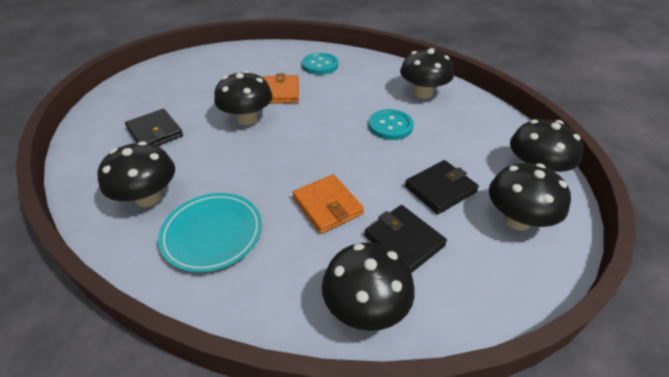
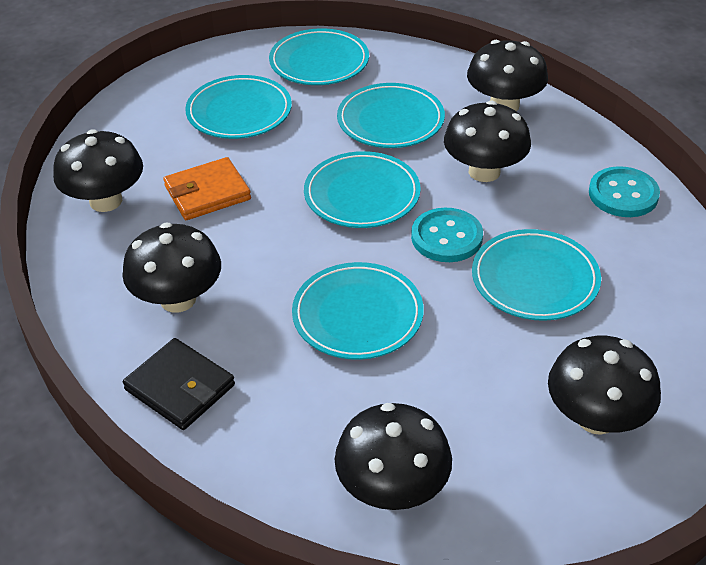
black wallet: [125,109,183,146] [365,205,447,273] [405,160,479,214] = 3 -> [123,338,235,430] = 1
orange wallet: [263,73,299,104] [292,174,364,234] = 2 -> [163,157,251,220] = 1
turquoise plate: [158,193,262,273] = 1 -> [185,75,292,139] [269,29,369,85] [292,262,424,360] [304,151,421,228] [337,83,445,148] [472,229,601,321] = 6

